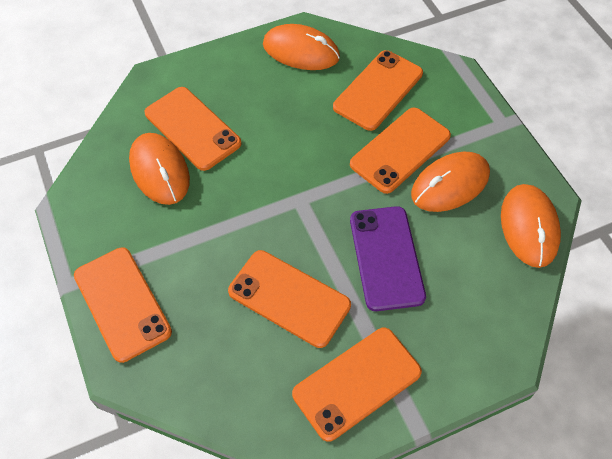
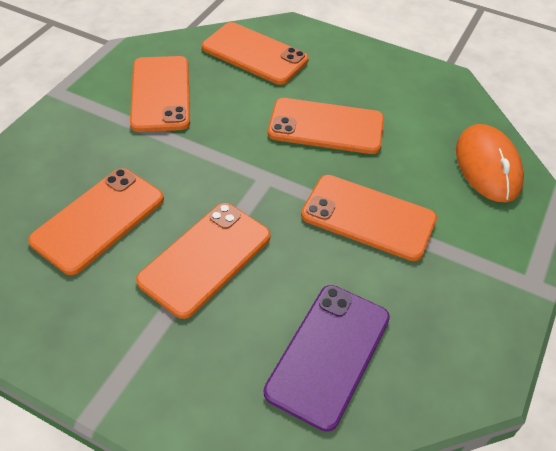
orange mouse: [129,133,190,205] [263,24,340,70] [411,152,490,212] [501,184,561,268] = 4 -> [456,124,524,202] = 1

